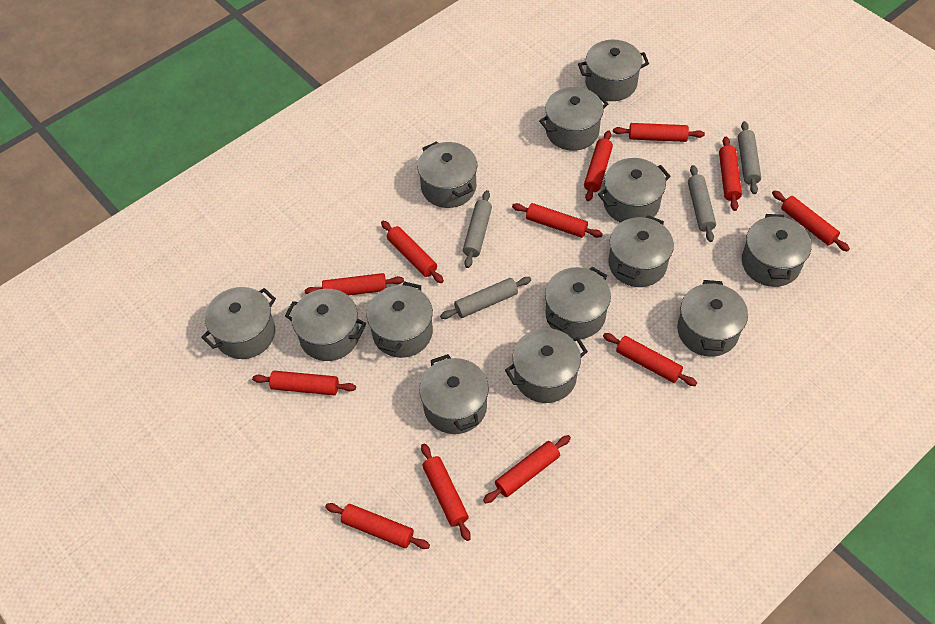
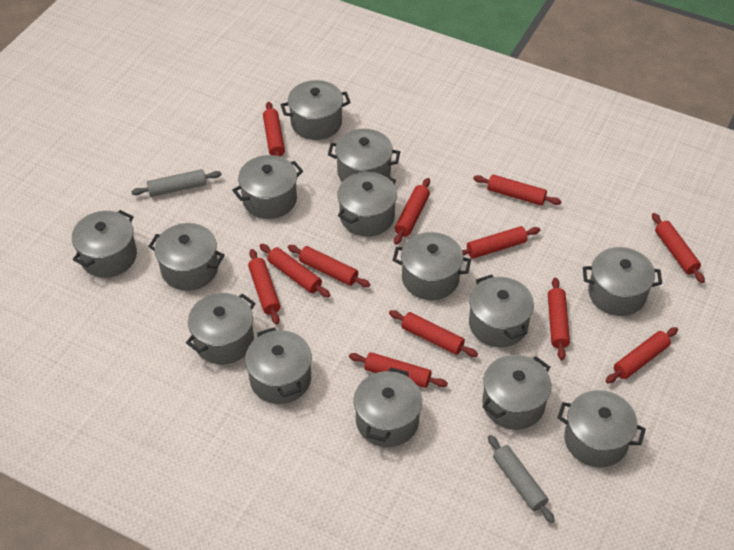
grey pot: [201,287,276,359] [285,289,366,361] [367,281,433,358] [417,141,477,208] [419,354,489,434] [505,328,588,403] [539,87,608,151] [545,267,611,339] [578,40,649,101] [598,158,671,223] [608,215,674,287] [677,280,748,357] [742,214,811,287] = 13 -> [72,210,137,278] [148,223,225,291] [186,293,255,364] [232,155,303,219] [245,327,312,404] [280,80,351,140] [328,129,400,182] [338,172,397,237] [354,368,422,447] [393,232,471,300] [469,274,534,348] [482,355,552,430] [557,390,646,467] [583,247,662,316] = 14
grey rolling pin: [440,277,531,319] [463,190,492,268] [688,165,716,242] [738,121,761,194] = 4 -> [131,169,222,197] [488,435,555,523] = 2

